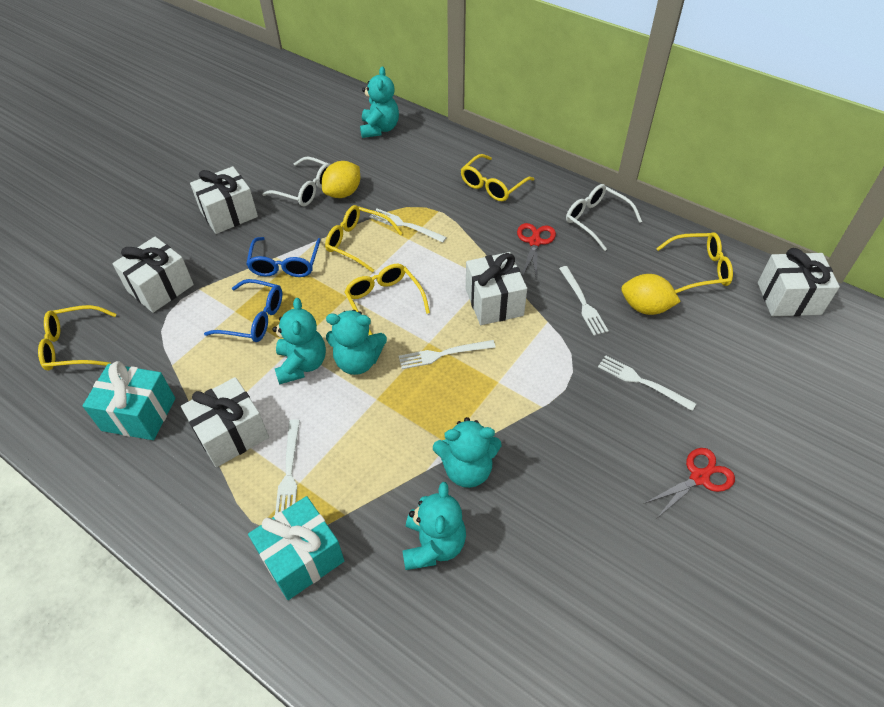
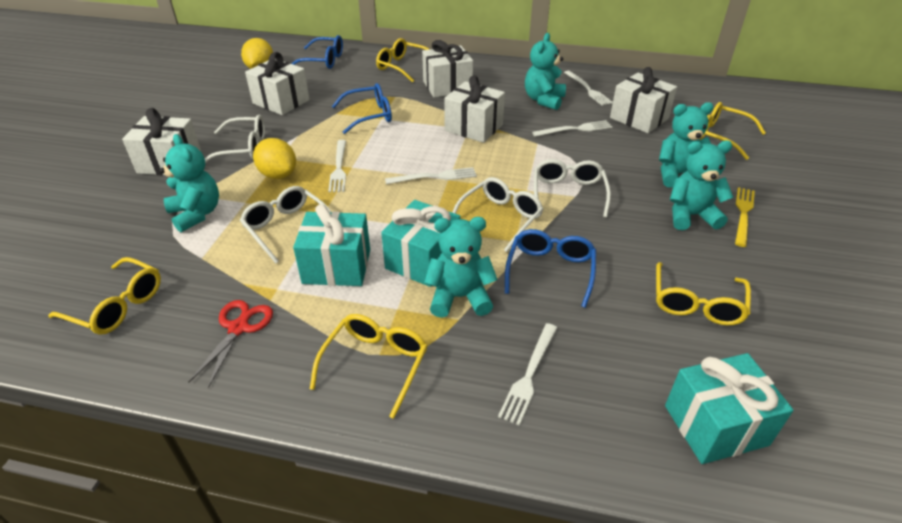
blue glasses: [204,279,282,342] [246,237,321,277] = 2 -> [292,35,343,69] [332,83,392,134] [505,229,596,308] = 3
red scissors: [517,223,556,280] [645,448,735,518] = 2 -> [189,300,273,388] = 1
turquoise gift: [83,361,175,440] [248,496,344,600] = 2 -> [293,204,370,286] [381,200,461,287] [665,353,793,464] = 3
white glasses: [262,157,331,206] [566,184,642,251] = 2 -> [205,115,265,163] [240,186,332,263] [452,177,543,252] [534,159,611,218] = 4
yellow fork: none = 0 -> [735,187,755,247] = 1

